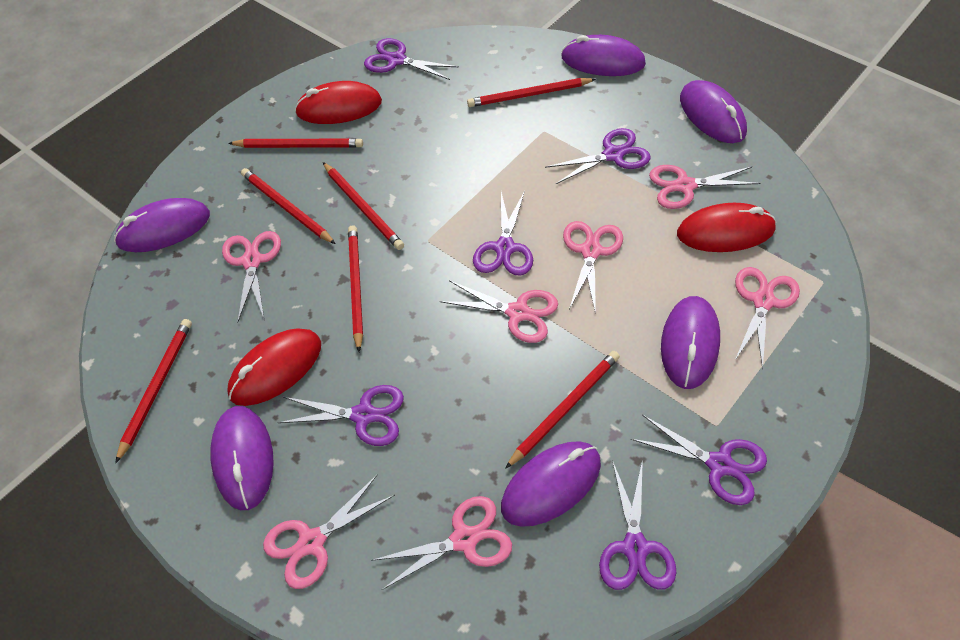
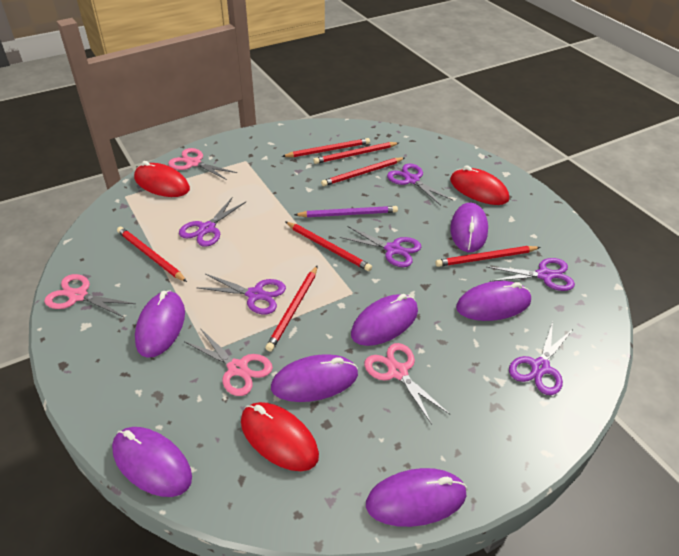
pink scissors: [222,231,281,323] [263,474,395,589] [371,496,512,590] [440,280,558,343] [563,221,623,315] [649,165,760,209] [735,267,800,370] = 7 -> [44,274,136,317] [168,148,237,180] [184,328,273,396] [364,343,450,425] = 4
purple mouse: [114,198,210,252] [210,406,274,510] [501,441,601,527] [561,35,646,76] [661,296,720,389] [680,80,747,143] = 6 -> [112,427,192,497] [135,291,185,358] [271,354,358,402] [351,294,418,346] [366,468,467,527] [450,203,488,252] [456,281,531,321] = 7
purple pencil: none = 0 -> [294,206,398,217] = 1

